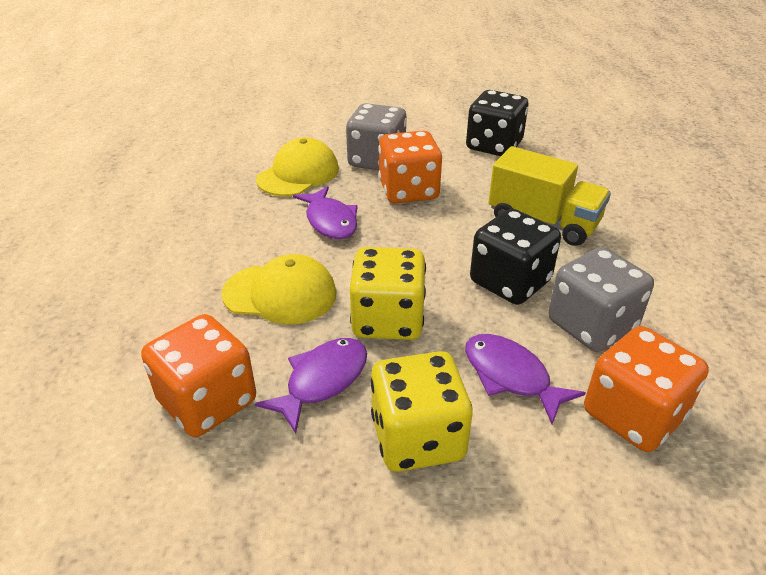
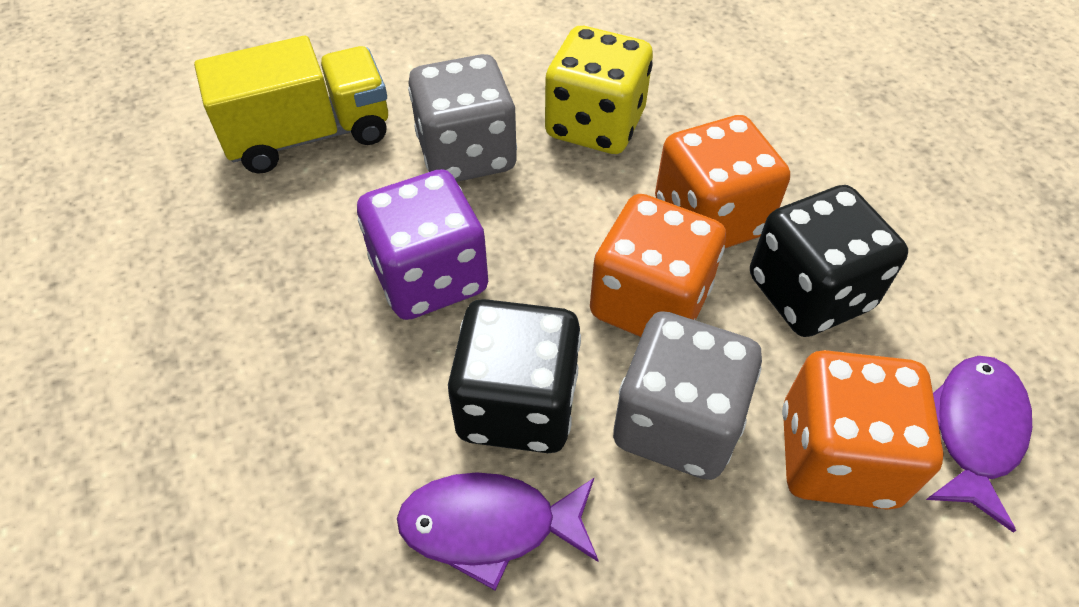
purple dice: none = 0 -> [357,169,488,320] = 1
purple fish: [255,338,367,433] [293,186,358,239] [465,334,586,424] = 3 -> [397,472,599,590] [926,356,1032,533] = 2
yellow cap: [222,254,337,324] [256,137,339,196] = 2 -> none = 0
yellow dice: [350,247,426,340] [370,351,473,472] = 2 -> [545,26,653,154] = 1

